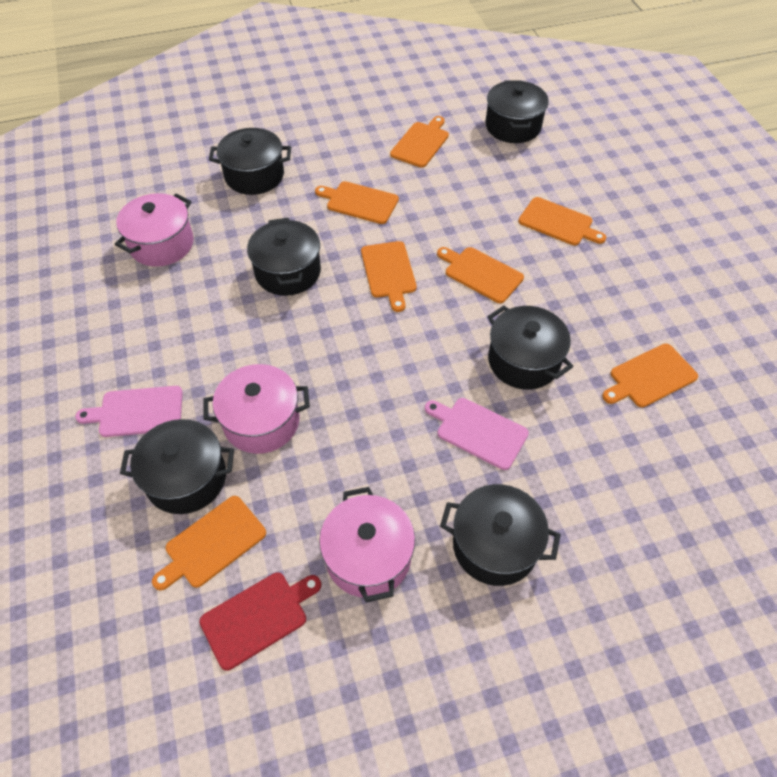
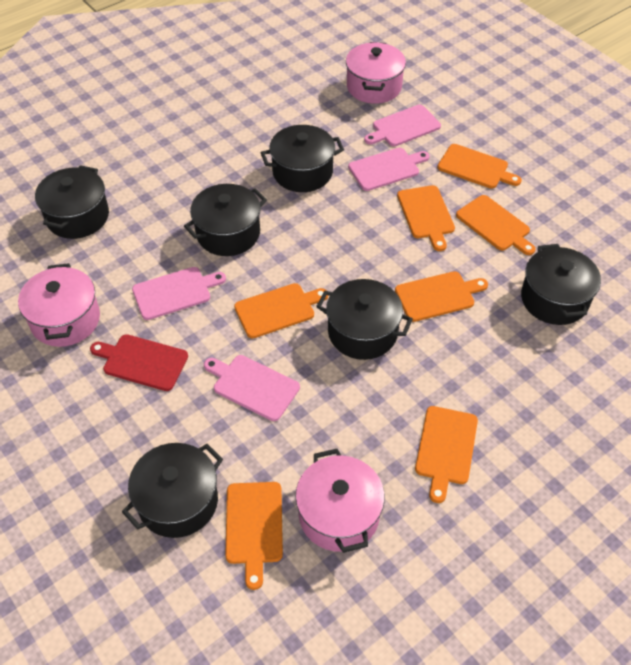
pink cutting board: [75,386,183,437] [425,398,529,470] = 2 -> [132,267,226,320] [204,355,300,421] [348,148,430,191] [364,105,441,146] = 4

